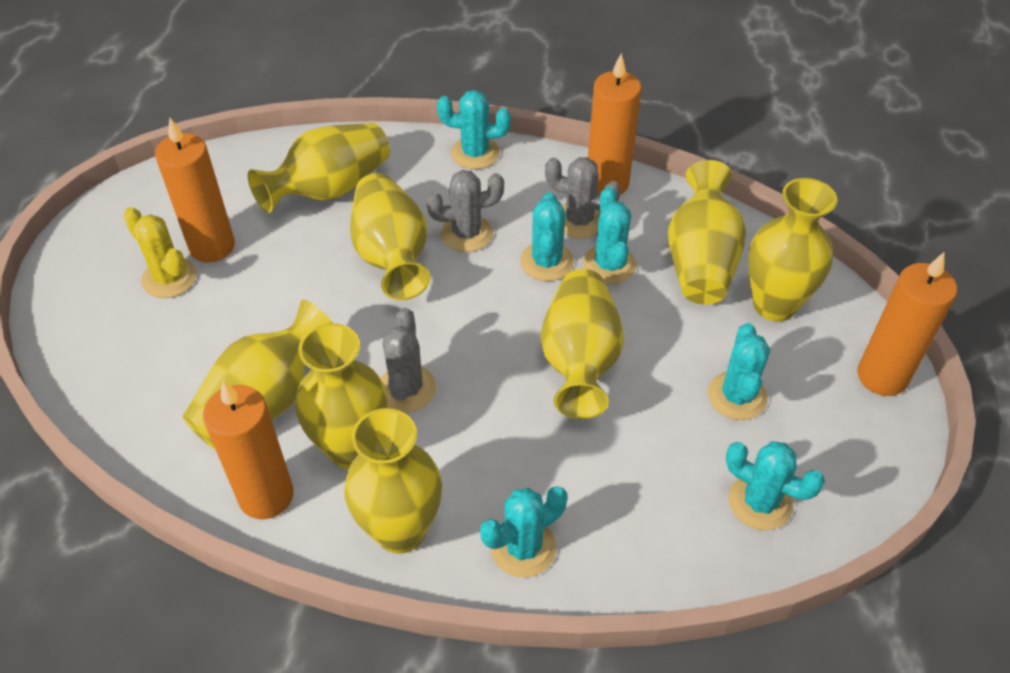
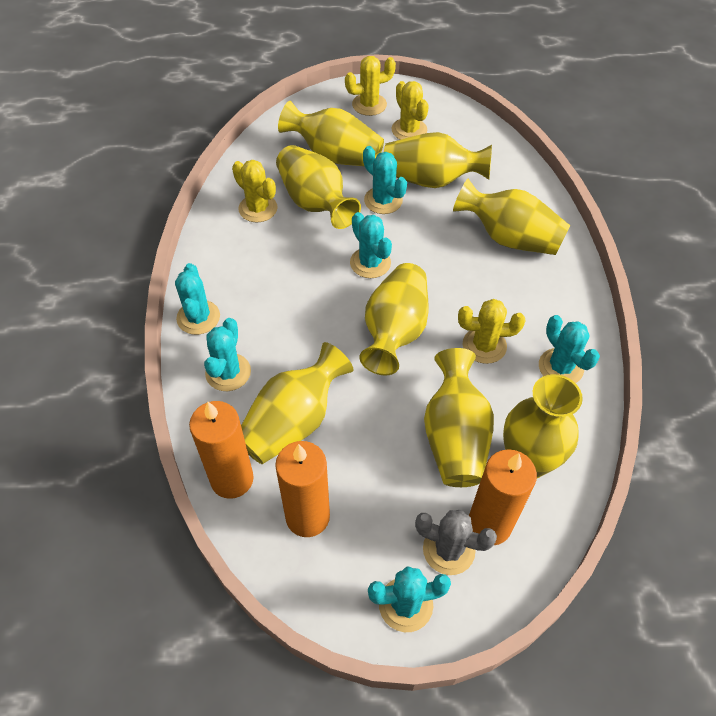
grey cactus: [380,308,436,413] [426,170,504,252] [545,157,621,239] = 3 -> [415,510,497,575] = 1
orange candle: [155,117,235,262] [203,380,294,519] [588,53,642,195] [857,252,957,396] = 4 -> [189,401,254,499] [275,441,330,537] [469,449,537,545] = 3
yellow cactus: [123,207,197,298] = 1 -> [232,160,278,222] [345,56,396,116] [392,81,429,140] [458,299,526,364] = 4

